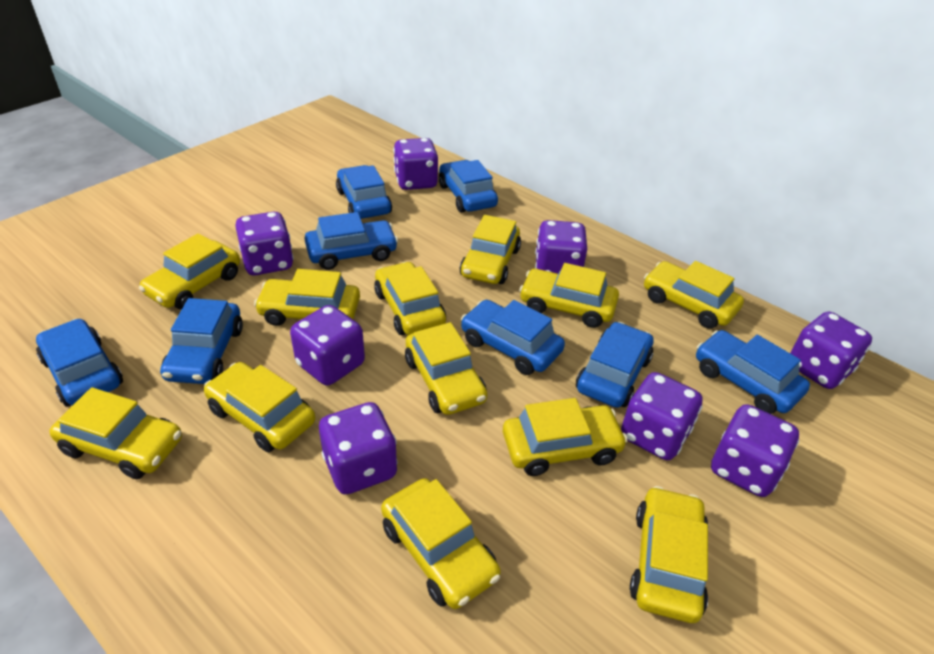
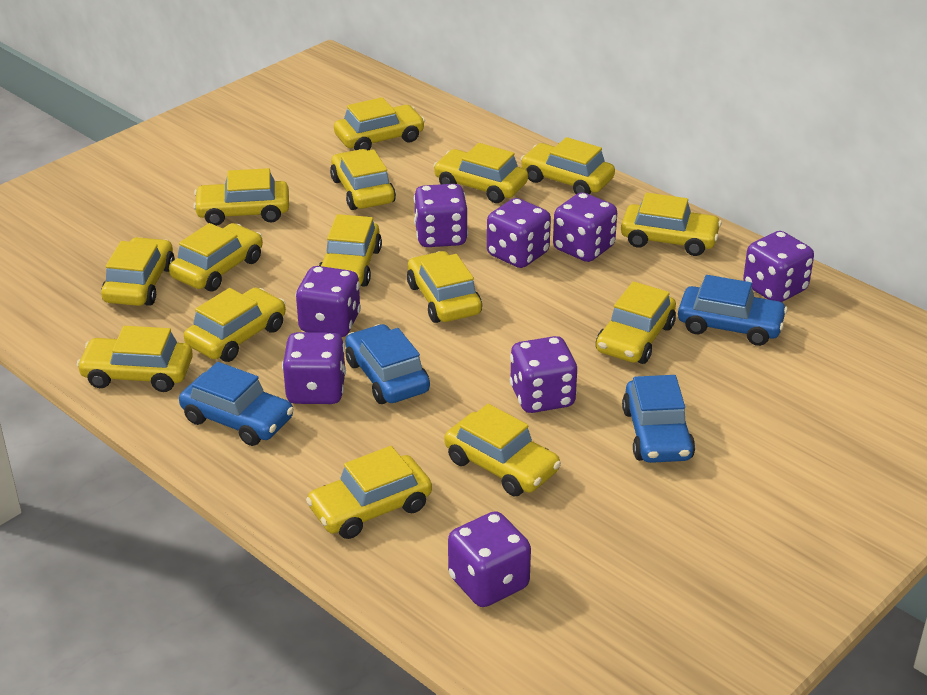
blue car: [36,319,123,407] [160,298,243,384] [304,212,398,270] [336,165,392,219] [439,160,498,213] [461,300,565,375] [576,322,653,408] [696,330,810,414] = 8 -> [179,362,294,446] [345,324,430,404] [622,375,695,463] [678,275,788,346] = 4
yellow car: [49,387,182,479] [139,233,240,309] [204,362,315,452] [254,269,360,326] [374,262,446,335] [381,478,501,609] [405,322,487,415] [460,215,521,284] [503,398,628,476] [519,263,619,328] [630,486,708,623] [644,261,744,329] = 12 -> [76,326,193,392] [101,237,175,306] [169,223,263,292] [184,288,286,362] [193,168,289,226] [306,446,432,539] [319,214,382,287] [330,149,396,210] [334,97,425,150] [407,251,482,323] [433,143,528,203] [444,404,561,496] [521,137,615,195] [596,281,676,364] [621,193,722,256] = 15

